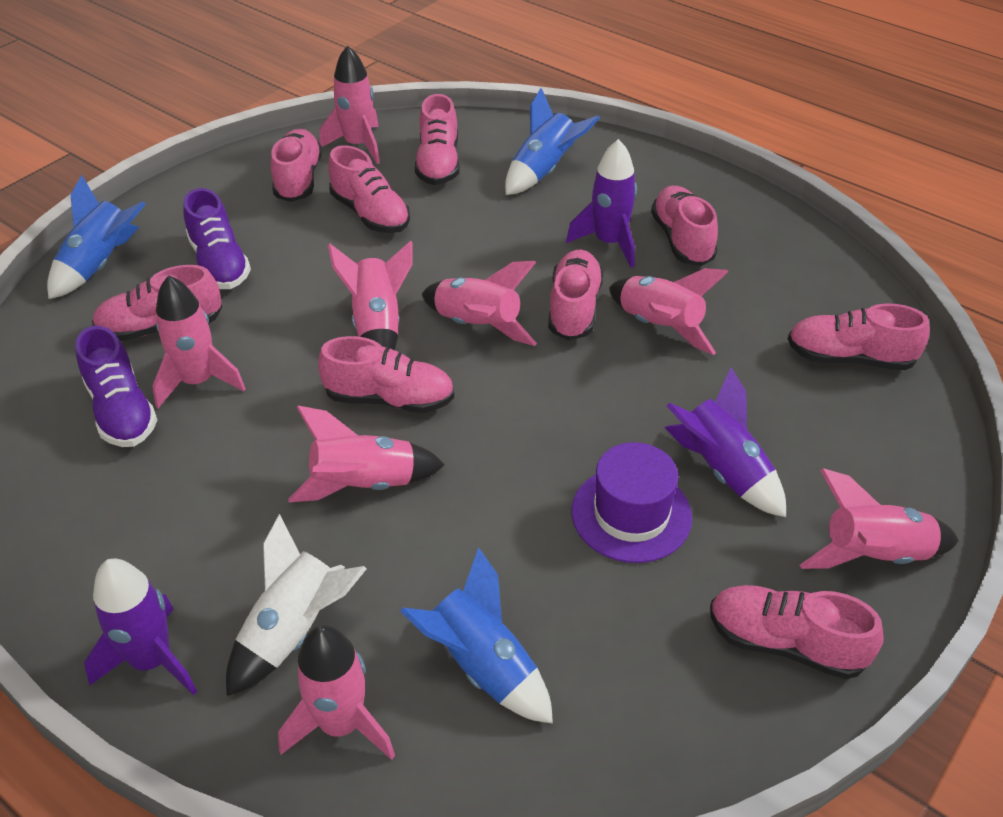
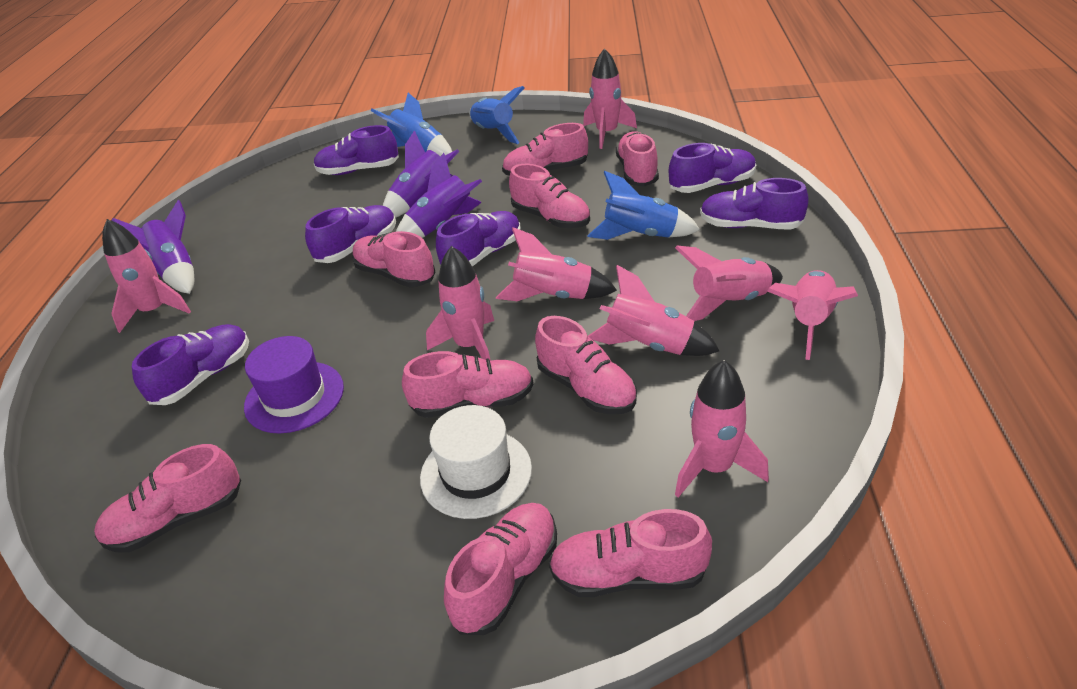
purple shoe: [76,326,157,447] [183,188,251,289] = 2 -> [132,324,249,405] [305,205,396,263] [314,125,399,175] [436,211,521,266] [669,143,756,193] [700,178,809,230] = 6
white hat: none = 0 -> [420,405,532,519] = 1
white rocket: [226,514,367,696] = 1 -> none = 0

